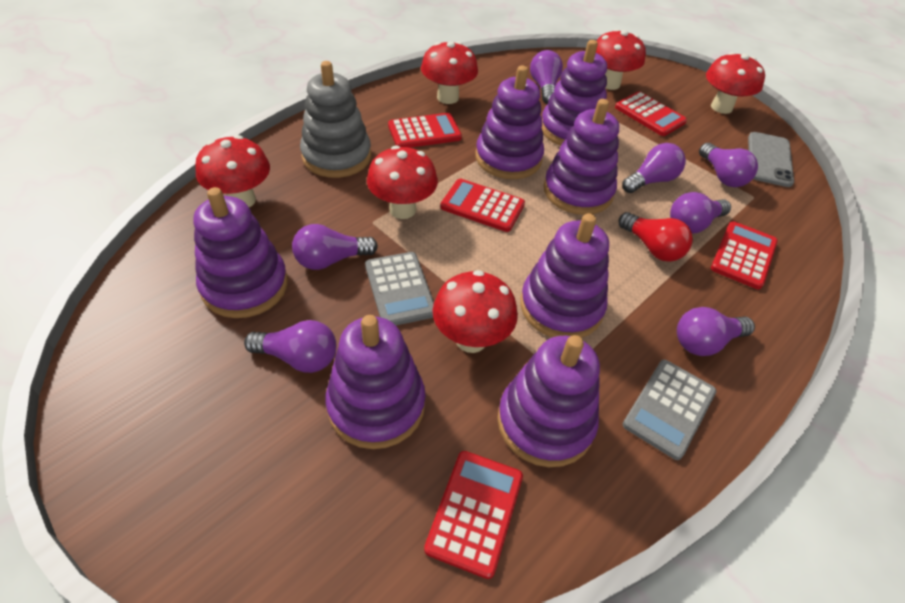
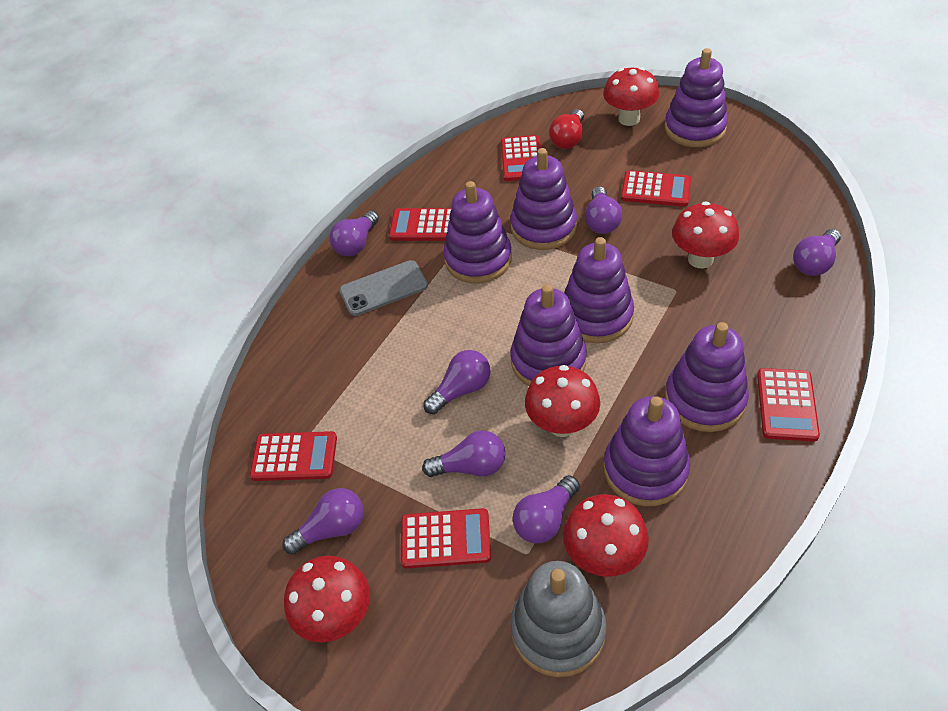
grey calculator: [365,252,434,325] [623,360,716,460] = 2 -> none = 0
red calculator: [388,113,462,148] [424,451,523,579] [440,179,525,232] [615,91,687,136] [711,221,778,289] = 5 -> [250,431,337,481] [389,208,452,241] [401,508,491,568] [501,135,541,181] [621,170,691,207] [757,368,820,442] = 6
red mushroom: [195,135,270,207] [367,145,438,219] [421,41,478,104] [433,270,518,353] [596,29,646,90] [706,52,765,114] = 6 -> [284,556,370,643] [525,365,600,437] [563,494,649,577] [603,67,659,126] [672,201,739,269] = 5

